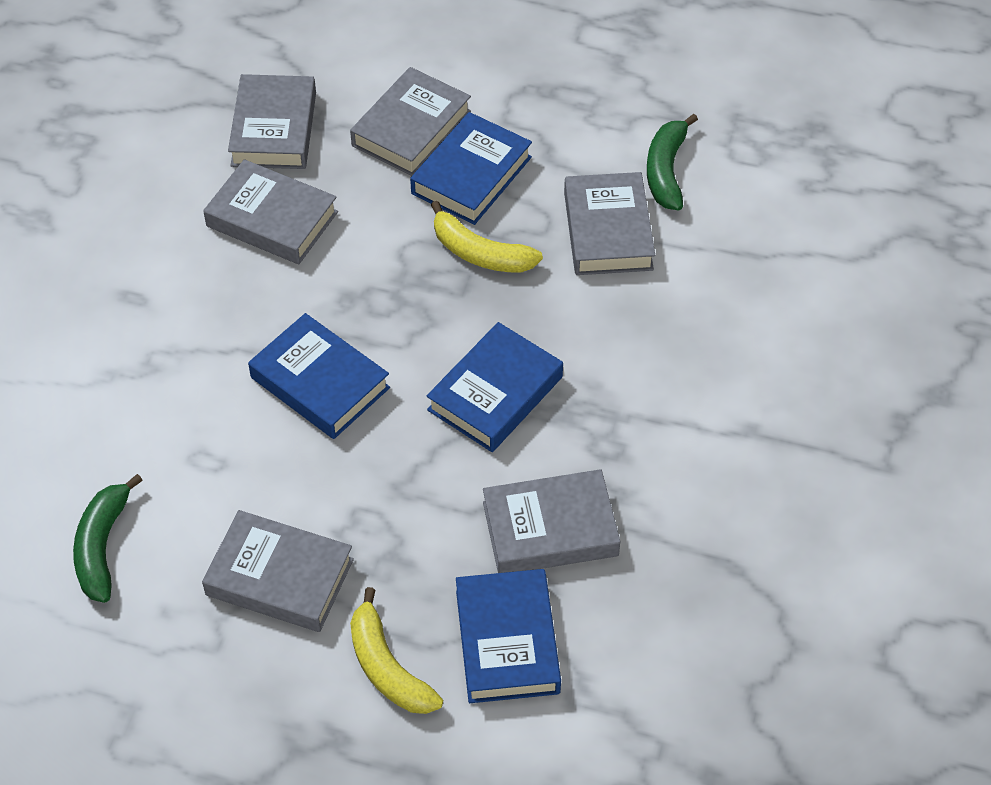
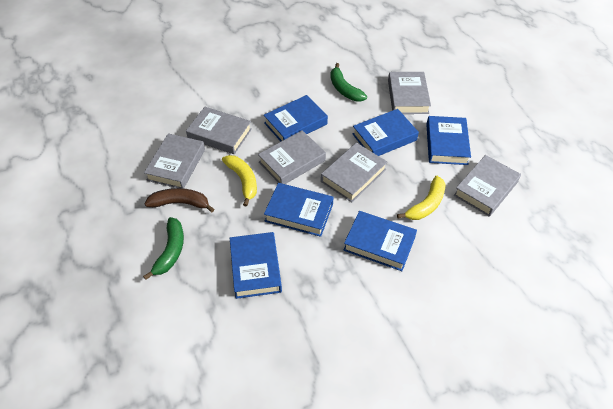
blue book: [248,313,390,439] [410,112,532,225] [427,322,563,452] [456,569,561,703] = 4 -> [230,232,282,299] [264,95,328,142] [264,183,333,237] [344,211,417,271] [353,109,419,156] [426,116,471,165] = 6
brown banana: none = 0 -> [144,188,214,212] = 1

